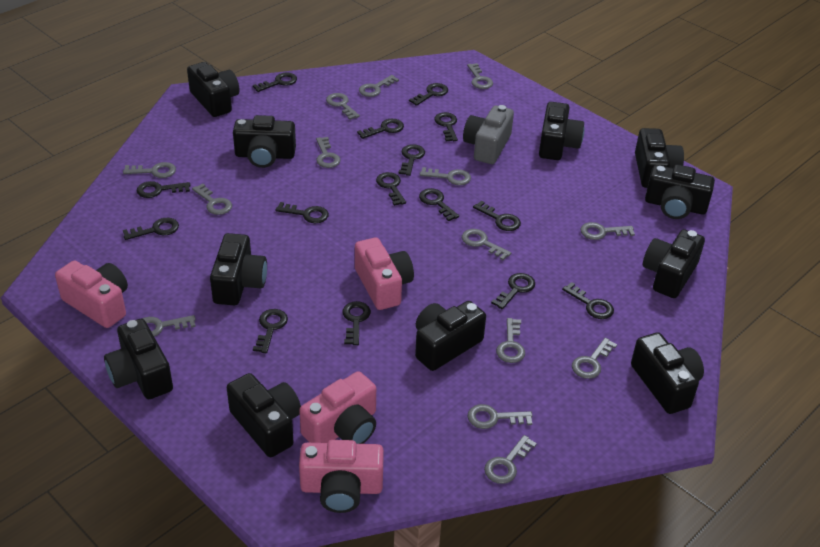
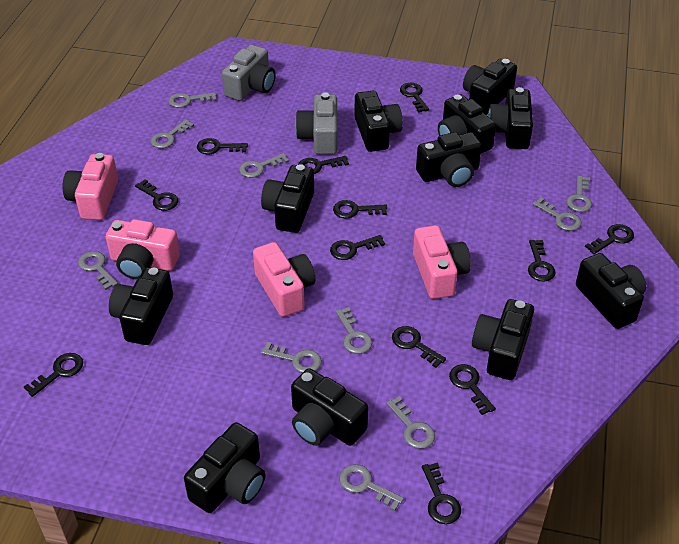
black key: [123,218,179,240] [137,181,190,198] [253,72,297,92] [253,309,288,353] [275,202,329,223] [343,301,371,345] [357,119,404,139] [376,172,406,206] [399,144,425,176] [409,83,448,106] [419,188,459,221] [434,112,458,142] [473,201,521,231] [491,273,535,309] [562,282,614,319] = 15 -> [24,353,83,397] [135,179,178,211] [197,138,248,154] [298,156,349,174] [330,235,385,260] [333,200,387,219] [392,326,446,368] [400,83,429,113] [422,463,461,524] [449,364,496,415] [528,240,556,281] [585,224,634,254] = 12
grey camera: [463,105,514,164] = 1 -> [222,45,275,101] [295,92,337,155] = 2
grey key: [123,162,176,178] [142,315,196,337] [192,184,232,215] [316,137,341,168] [326,93,360,120] [359,75,399,97] [420,167,471,185] [462,229,511,260] [467,63,493,89] [468,404,533,429] [484,435,537,484] [496,318,525,363] [572,338,617,379] [580,222,635,240] = 14 -> [78,251,118,290] [151,119,194,148] [168,92,217,108] [239,153,289,178] [261,342,322,373] [336,307,372,354] [339,464,404,511] [386,396,435,449] [532,197,581,231] [566,176,592,212] = 10

